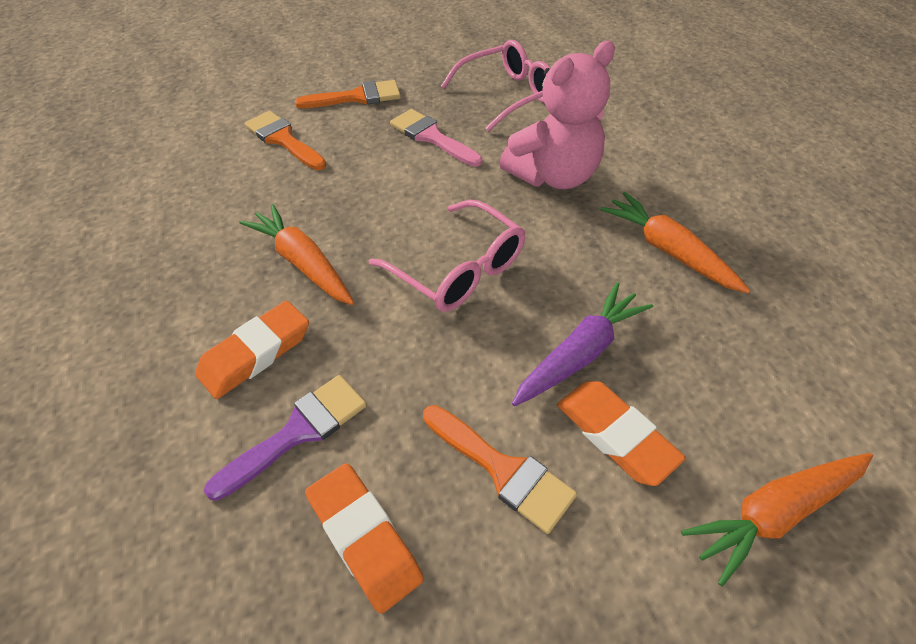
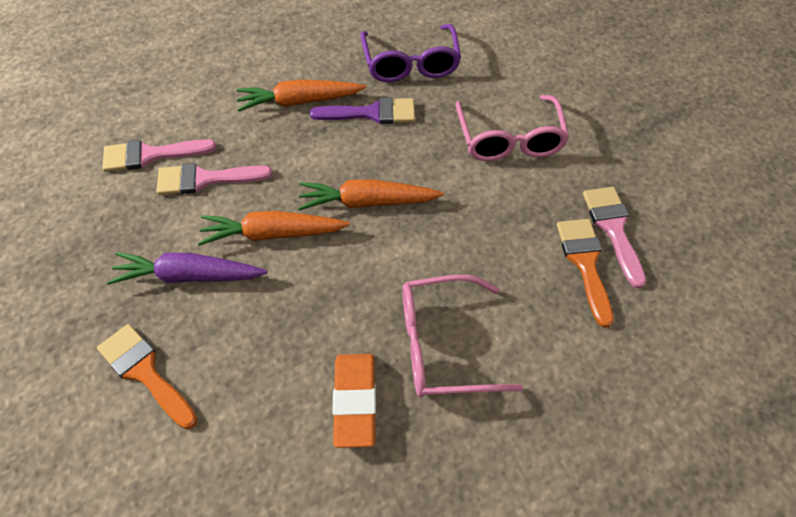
orange brush: [244,111,326,170] [295,80,401,108] [423,405,577,534] = 3 -> [97,324,198,429] [557,219,614,328] = 2
orange eraser: [195,301,309,399] [305,463,424,614] [557,381,686,486] = 3 -> [332,354,376,448] = 1
pink brush: [390,109,482,167] = 1 -> [103,139,216,172] [156,163,272,195] [583,187,646,289] = 3
pink teddy bear: [499,41,615,189] = 1 -> none = 0
purple glasses: none = 0 -> [360,24,461,82] = 1

